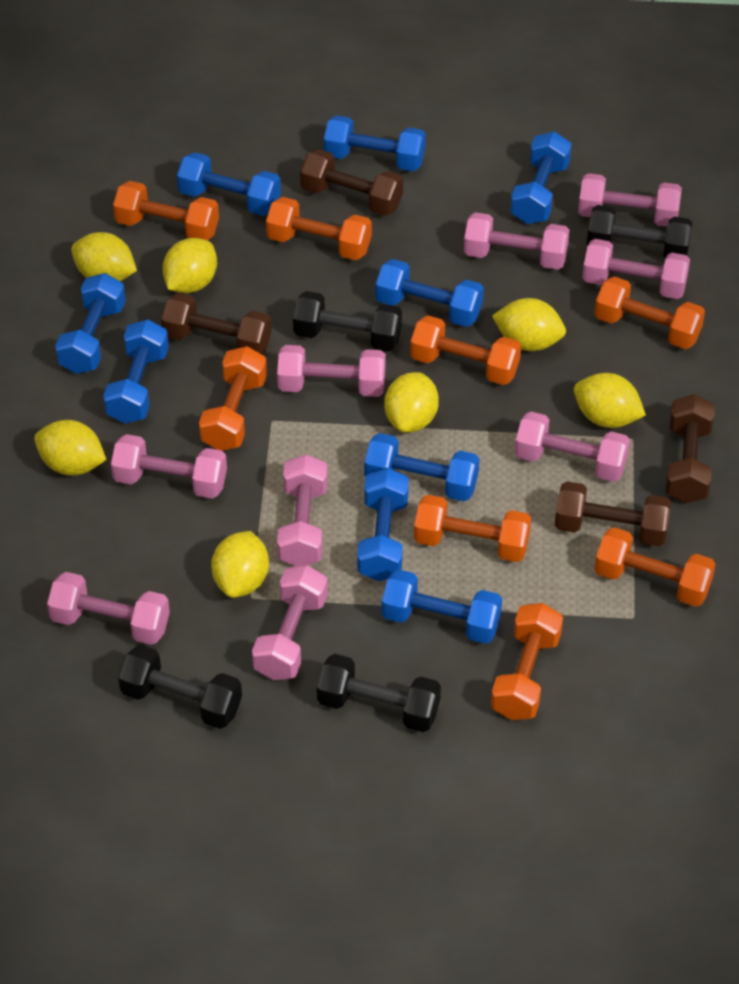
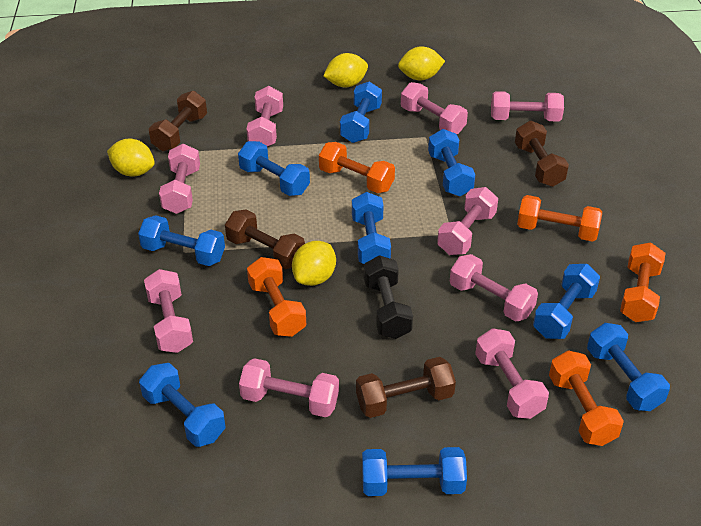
black dumbbell: [118,645,242,729] [293,291,402,352] [317,654,441,732] [587,205,693,259] = 4 -> [364,255,413,339] = 1
orange dumbbell: [113,181,219,240] [199,346,267,450] [266,197,372,260] [410,315,521,385] [414,495,531,562] [491,603,563,720] [594,276,705,349] [594,527,715,607] = 8 -> [247,257,306,337] [319,142,395,193] [517,195,602,242] [549,350,624,446] [620,242,665,322] = 5
yellow lemon: [34,420,106,476] [71,232,137,281] [163,238,217,293] [211,531,269,598] [384,372,439,433] [492,298,566,351] [574,373,646,428] = 7 -> [107,139,155,177] [292,241,336,286] [323,53,368,87] [398,46,445,80] = 4

